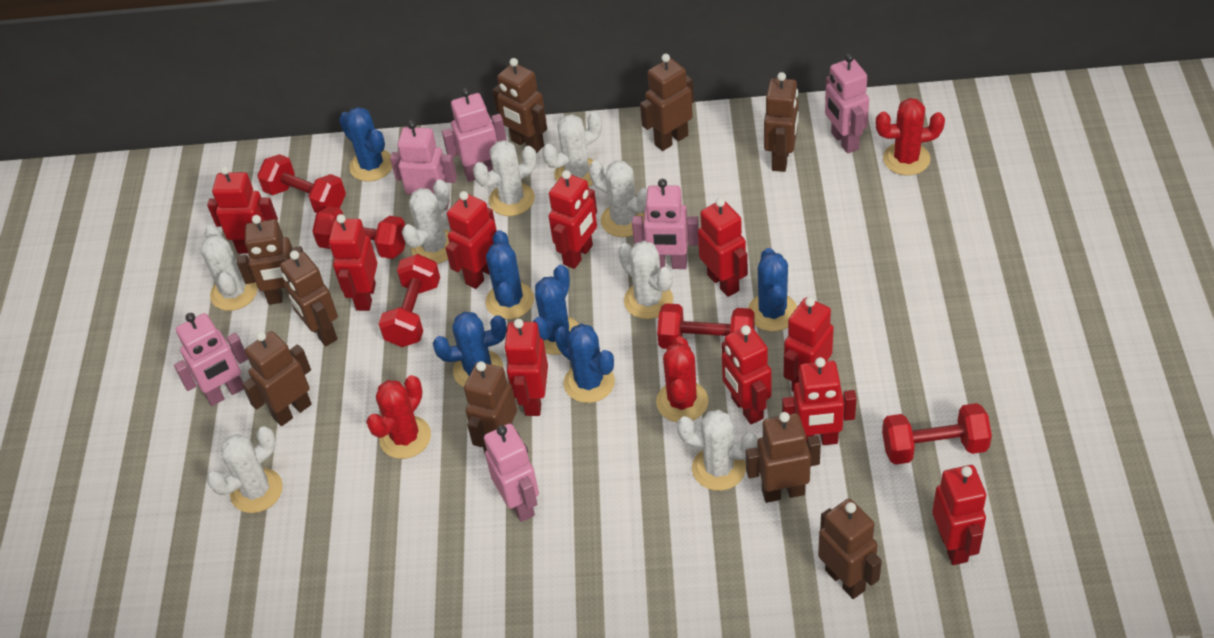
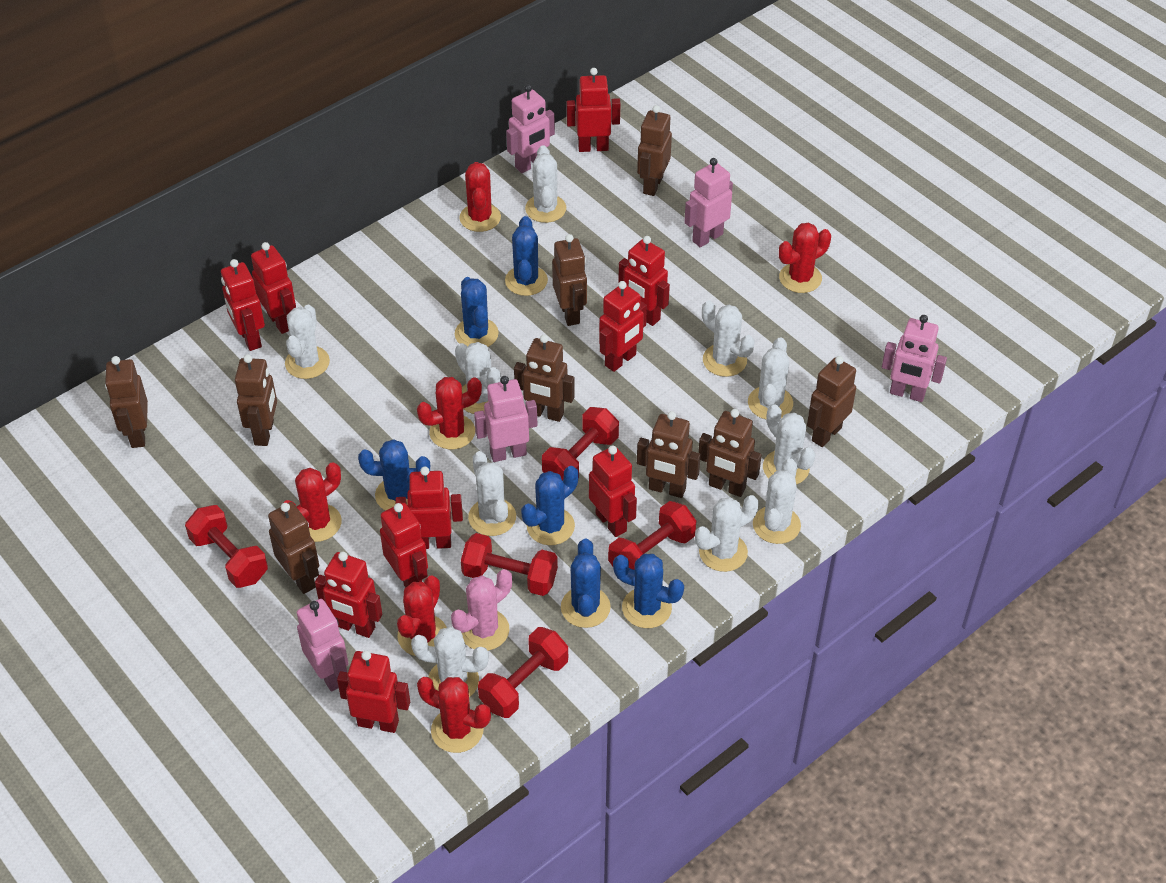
pink cactus: none = 0 -> [451,569,512,651] = 1
pink robot: [174,313,248,406] [390,120,457,210] [442,88,507,182] [484,423,539,522] [632,179,699,269] [825,53,869,154] = 6 -> [297,599,348,691] [474,376,537,462] [506,85,555,173] [684,158,733,247] [882,315,947,402] = 5
red cactus: [366,375,431,459] [656,336,708,422] [876,98,945,175] = 3 -> [284,462,341,542] [397,575,447,656] [417,377,482,449] [417,677,491,753] [459,162,501,232] [779,223,831,293] = 6
white cactus: [201,225,258,311] [207,426,283,513] [402,179,450,264] [473,140,537,216] [542,112,602,187] [589,160,647,237] [618,241,673,319] [677,410,758,491] = 8 -> [285,305,330,379] [411,627,489,697] [455,342,501,414] [468,451,516,536] [525,146,566,223] [695,495,759,572] [702,300,755,377] [748,337,793,419] [753,458,801,544] [763,404,815,485] = 10

